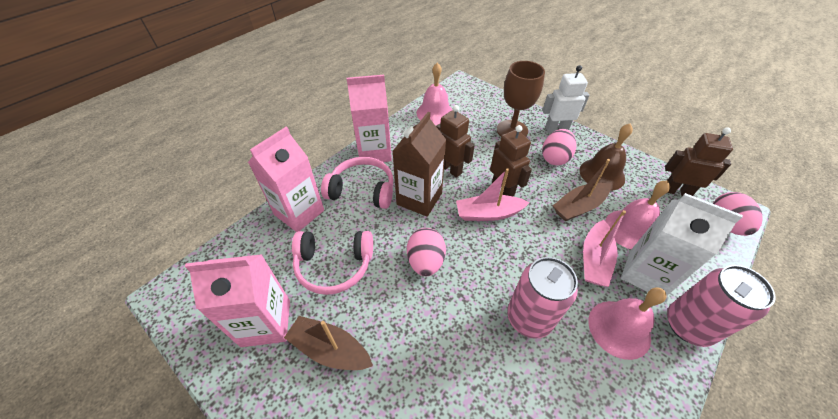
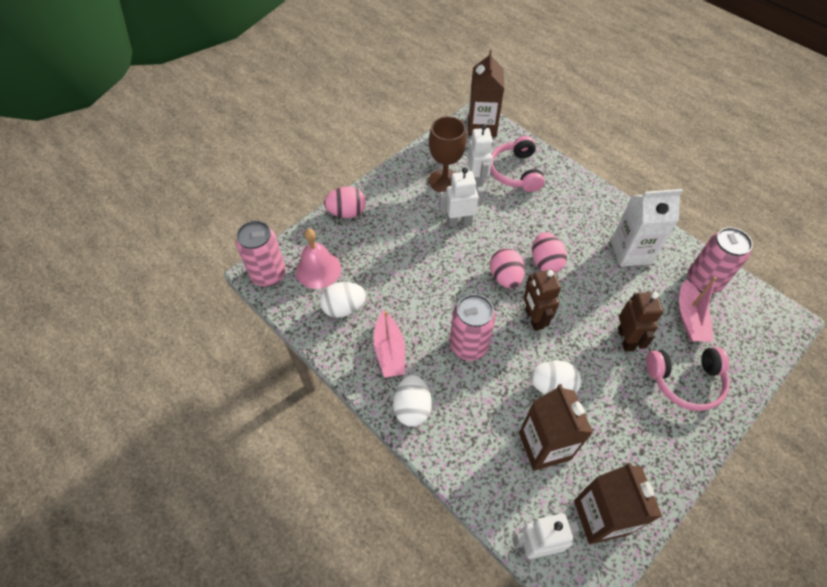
brown bell: [580,124,633,191] = 1 -> none = 0
brown boat: [284,316,373,370] [553,159,611,221] = 2 -> none = 0
brown carton: [392,112,446,217] = 1 -> [468,50,504,137] [519,384,593,471] [574,462,662,544] = 3
brown robot: [436,105,475,178] [490,125,532,196] [665,127,733,196] = 3 -> [523,270,561,331] [618,292,663,351] = 2
pink bell: [417,63,453,125] [588,287,666,360] [605,180,670,249] = 3 -> [296,228,341,289] = 1
pink can: [507,257,578,339] [667,265,776,347] = 2 -> [236,221,286,287] [450,294,496,361] [688,227,753,293] = 3
pink carton: [185,254,290,347] [248,127,324,232] [347,75,392,162] = 3 -> none = 0
white egg: none = 0 -> [320,282,366,318] [393,375,432,427] [530,360,582,395] = 3
white robot: [542,65,589,132] = 1 -> [439,167,484,227] [468,124,493,189] [512,513,579,559] = 3

